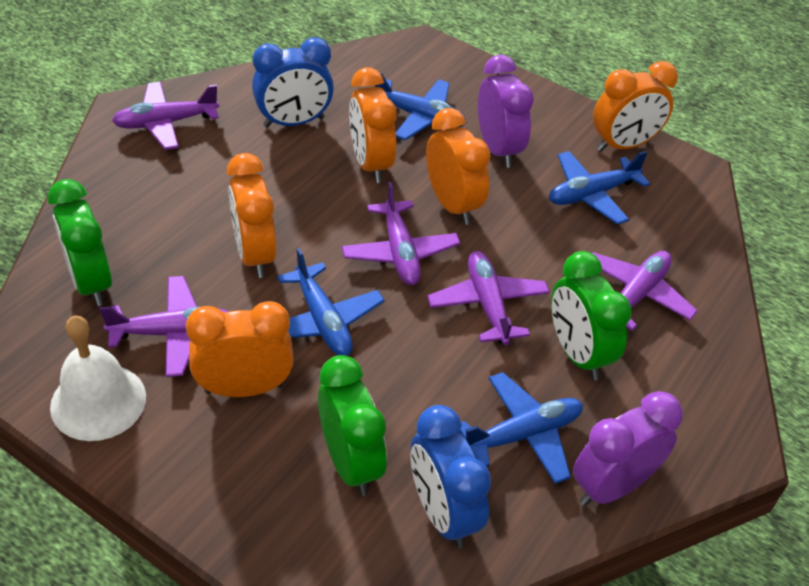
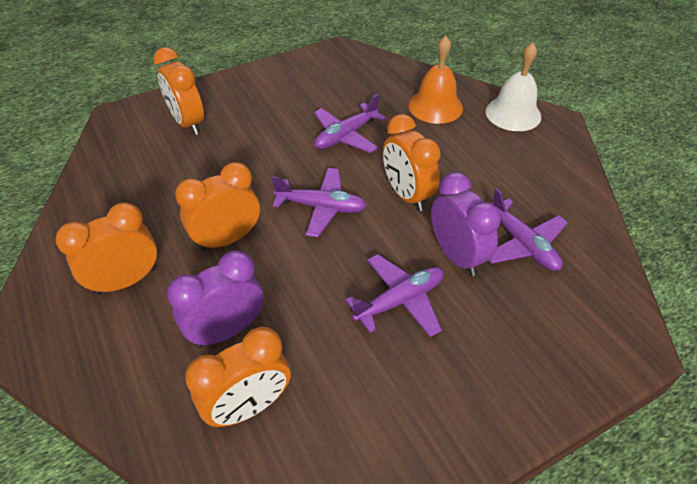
blue clock: [252,37,334,128] [410,405,491,548] = 2 -> none = 0
blue plane: [277,248,384,356] [375,72,467,141] [459,372,583,484] [549,151,650,225] = 4 -> none = 0
green clock: [48,179,112,306] [318,355,387,496] [551,251,632,380] = 3 -> none = 0
orange bell: none = 0 -> [409,36,463,124] = 1
purple plane: [99,276,229,377] [112,82,219,150] [342,182,460,285] [427,251,550,345] [592,251,698,331] = 5 -> [272,168,367,237] [314,94,387,153] [345,254,444,337] [489,188,568,271] = 4

